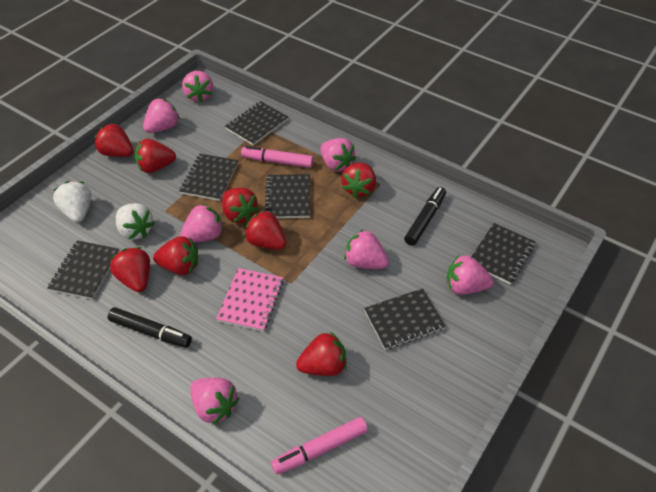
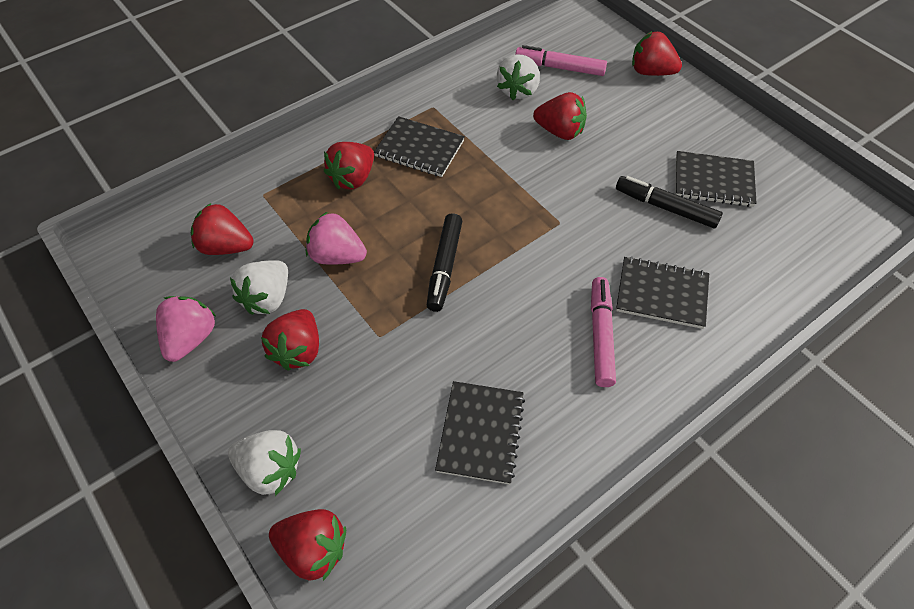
black notebook: [47,240,120,300] [179,154,238,201] [225,101,288,145] [265,174,310,218] [364,288,446,350] [471,223,536,285] = 6 -> [374,116,465,177] [435,381,525,485] [616,256,709,329] [675,151,756,207] = 4
pink notebook: [216,268,284,332] = 1 -> none = 0
pink strawberry: [143,98,180,133] [180,204,223,243] [182,71,213,102] [190,378,239,425] [321,138,356,172] [344,229,389,269] [447,255,494,295] = 7 -> [156,296,217,362] [306,211,367,265] = 2
red strawberry: [94,123,133,157] [110,247,150,292] [135,139,176,173] [153,236,198,275] [222,188,259,223] [244,210,286,250] [296,332,347,376] [341,163,376,198] = 8 -> [190,203,254,255] [261,309,319,371] [269,509,346,581] [324,142,374,189] [533,92,587,140] [632,31,682,76] = 6
white strawberry: [53,181,91,222] [116,203,155,240] = 2 -> [228,430,301,496] [230,260,288,315] [497,54,540,100] = 3

